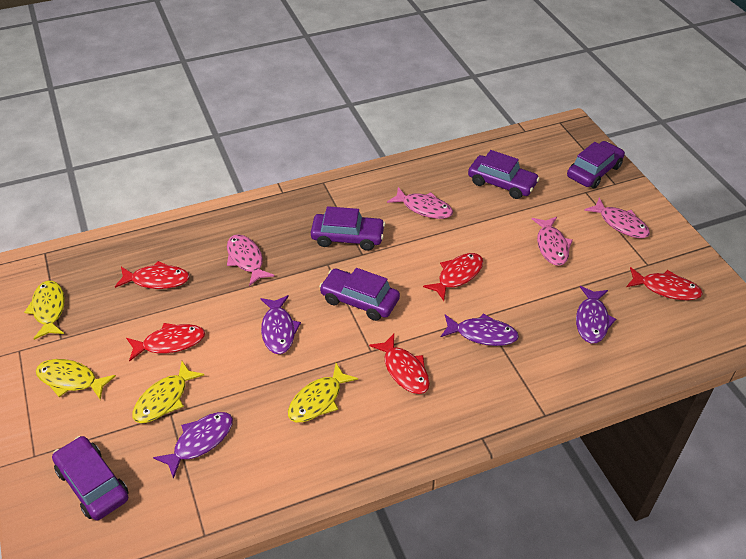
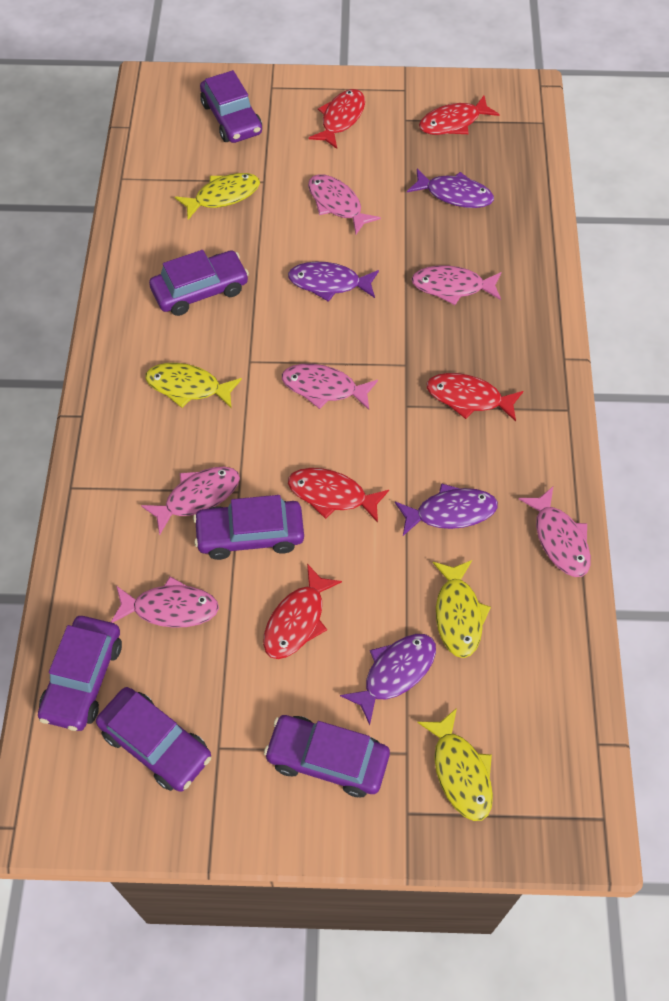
pink fish: [227,234,275,286] [387,187,453,219] [532,217,573,266] [584,198,650,238] = 4 -> [111,576,219,628] [141,467,240,535] [282,364,378,410] [308,174,381,235] [411,266,501,305] [519,487,591,577] = 6
purple car: [52,436,128,520] [311,206,385,251] [319,268,400,321] [468,150,540,199] [567,141,625,188] = 5 -> [38,616,122,731] [96,687,211,792] [149,250,249,316] [193,495,304,560] [200,70,262,143] [264,715,390,797] = 6

